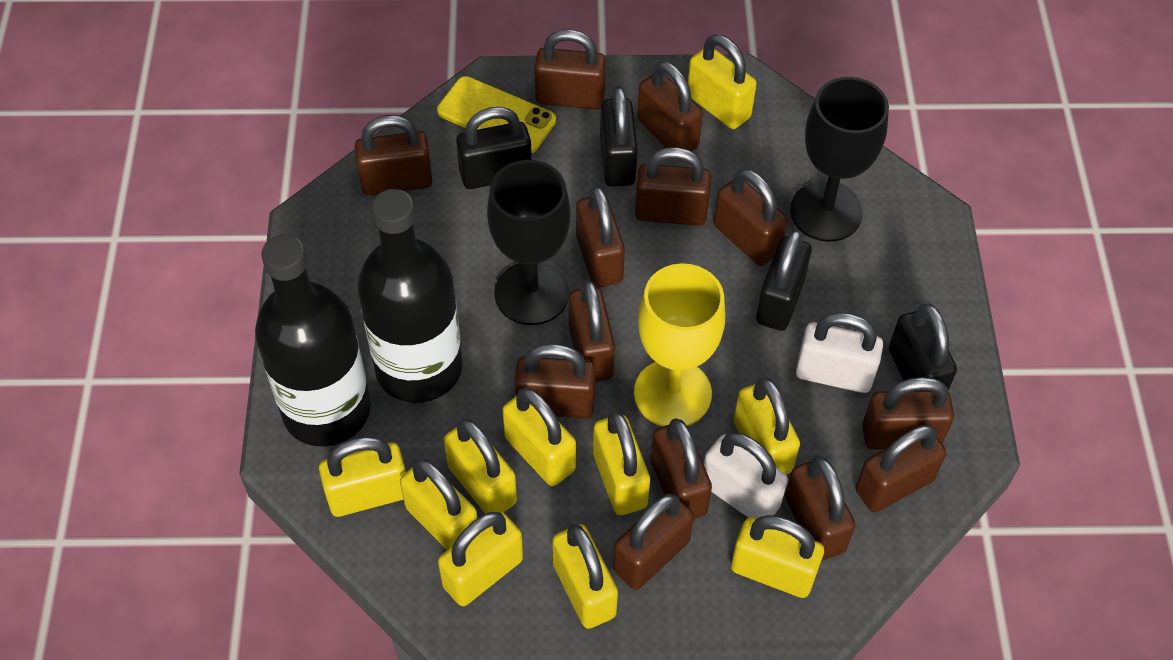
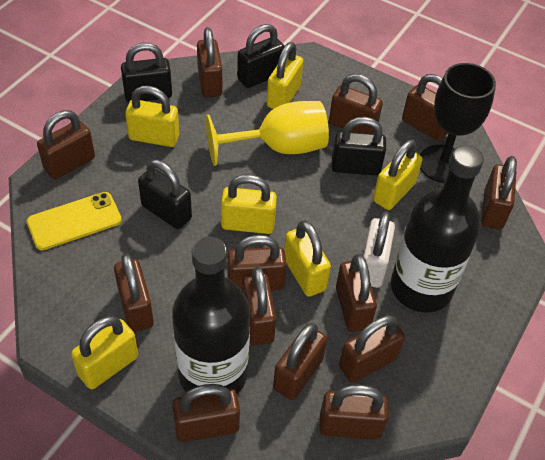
black goblet: [487,160,571,325] [790,77,889,242] = 2 -> [420,63,496,183] = 1
white padlock: [704,432,788,519] [796,312,883,393] = 2 -> [363,211,395,288] = 1
yellow padlock: [319,437,406,517] [400,459,477,550] [438,511,523,606] [444,419,517,514] [502,388,576,486] [552,524,618,629] [593,411,650,515] [688,34,757,129] [731,515,824,598] [734,378,800,475] = 10 -> [71,316,138,389] [125,86,179,147] [221,174,277,234] [267,42,303,109] [284,220,331,297] [373,140,423,210] = 6

